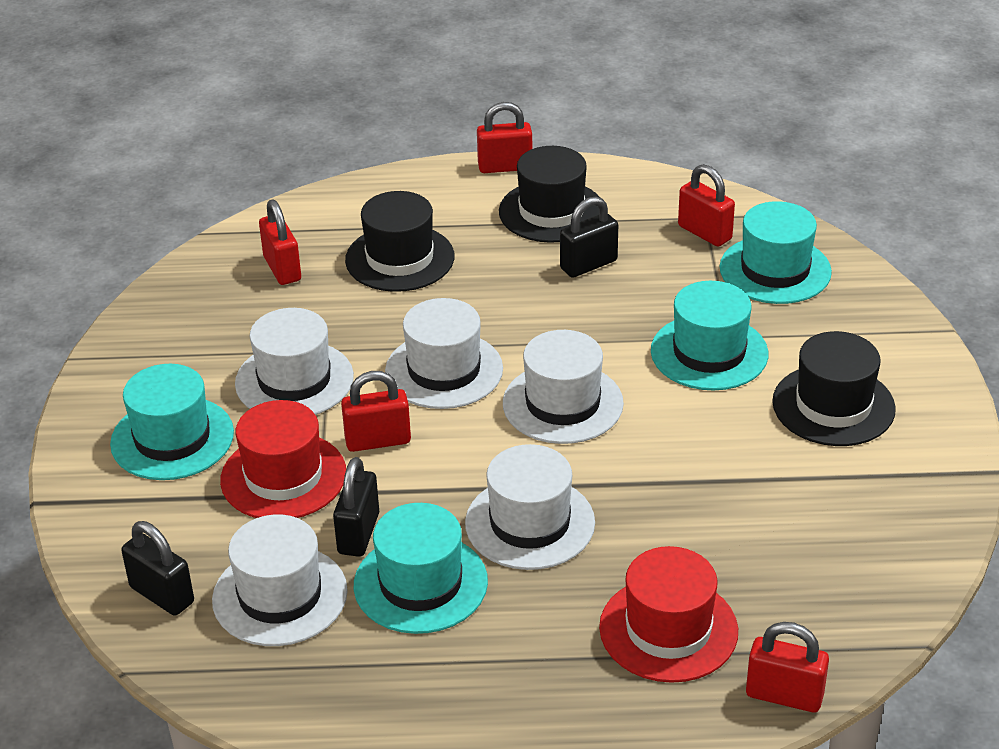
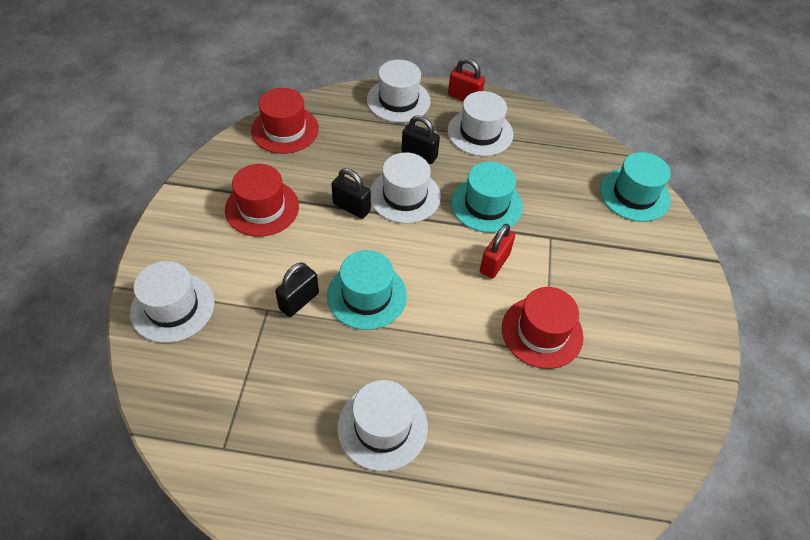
black hat: [345,191,454,292] [499,146,599,243] [772,331,896,446] = 3 -> none = 0
red hat: [220,400,346,518] [599,546,738,683] = 2 -> [225,164,299,237] [251,88,319,154] [502,287,584,369] = 3
red padlock: [259,199,301,285] [341,371,411,452] [477,102,532,173] [678,164,735,247] [746,622,829,713] = 5 -> [448,58,485,101] [480,224,515,278] = 2
turquoise hat: [110,364,234,480] [354,503,488,634] [651,281,768,391] [720,201,832,304] = 4 -> [327,250,407,330] [451,162,523,233] [600,152,671,222] = 3

